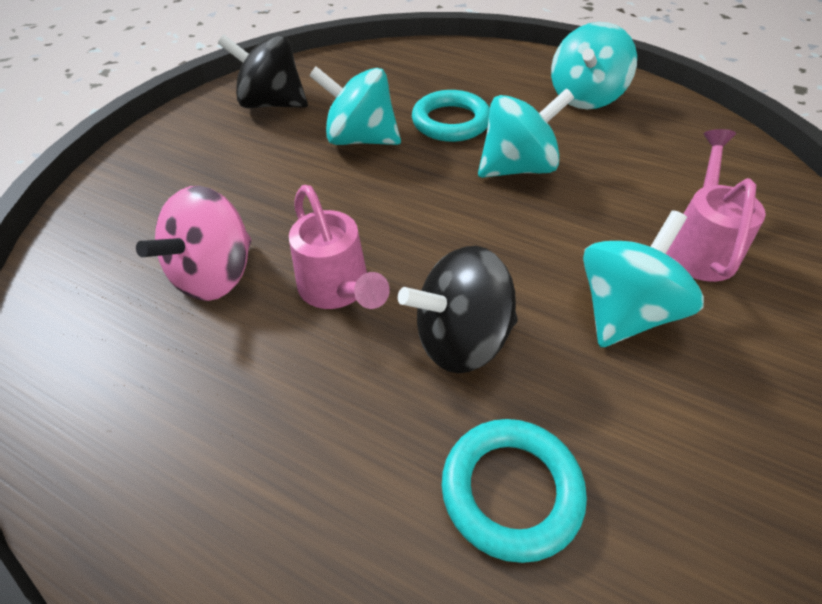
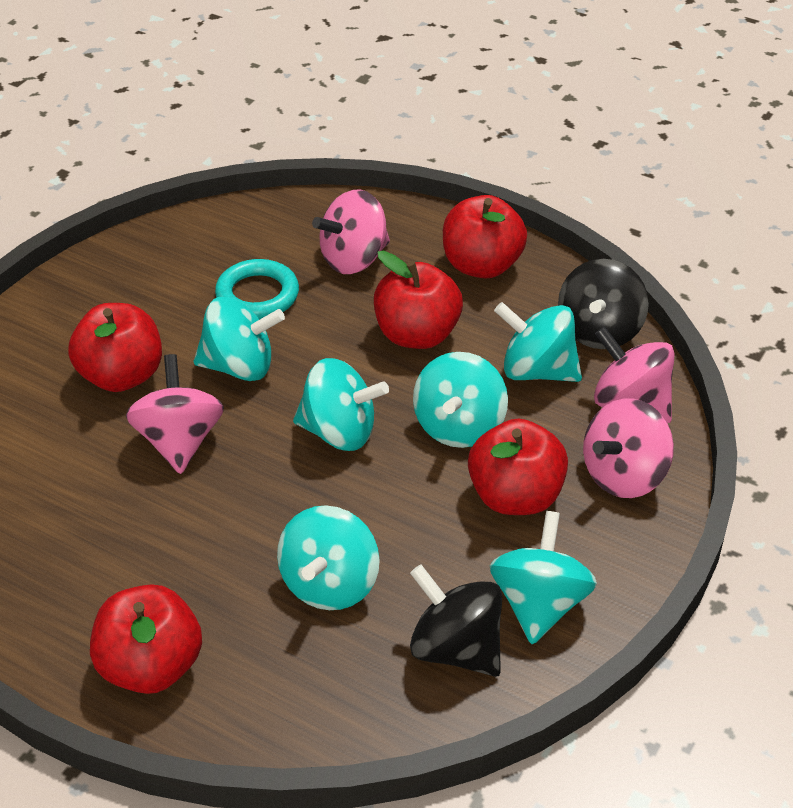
pink spinning top: [136,186,252,301] = 1 -> [126,354,224,474] [312,190,390,274] [583,398,674,498] [594,326,675,423] = 4
pink watering can: [289,185,390,309] [666,129,766,282] = 2 -> none = 0
red apple: none = 0 -> [68,303,162,392] [90,585,202,694] [374,251,463,349] [443,195,527,278] [468,419,568,515] = 5
turquoise ring: [412,90,490,142] [442,419,587,563] = 2 -> [215,259,299,319] = 1
turquoise spinning top: [309,66,401,145] [478,88,574,178] [551,22,637,109] [583,210,704,347] = 4 -> [194,297,285,381] [277,505,380,610] [293,358,389,451] [413,352,508,448] [490,511,597,644] [494,302,582,382] = 6

